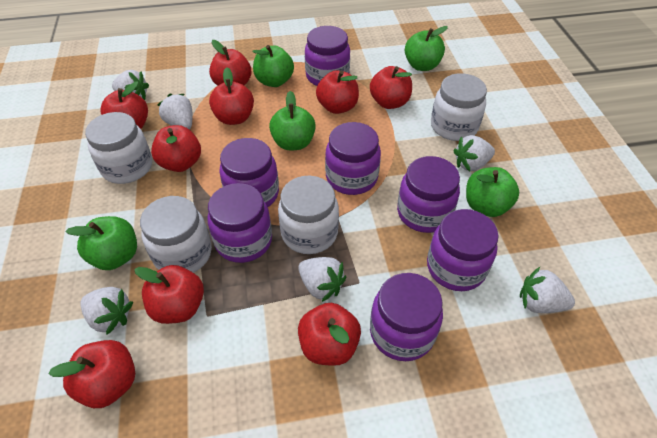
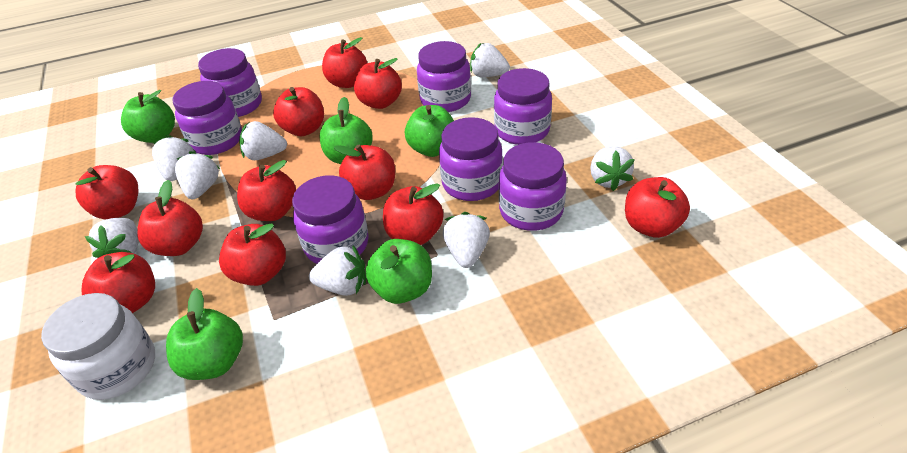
red apple: [48,340,135,408] [100,81,148,129] [134,265,204,324] [151,125,201,172] [209,40,251,86] [209,67,254,125] [298,303,361,366] [316,70,359,114] [370,66,412,109] = 9 -> [75,165,138,219] [82,252,155,313] [137,180,203,256] [219,224,286,286] [237,160,296,221] [273,87,324,136] [322,37,367,88] [333,144,395,200] [354,58,402,109] [383,183,444,245] [625,177,690,238] = 11
white jar: [85,112,152,184] [140,196,212,273] [278,176,339,254] [431,73,487,141] = 4 -> [41,293,155,400] = 1
white strawberry: [80,287,133,335] [112,70,149,100] [157,94,192,129] [298,257,346,302] [453,135,495,171] [520,267,575,313] = 6 -> [85,218,139,258] [152,135,196,181] [175,151,220,199] [239,121,287,160] [309,245,366,296] [443,212,490,268] [470,43,510,77] [590,146,635,191] = 8

